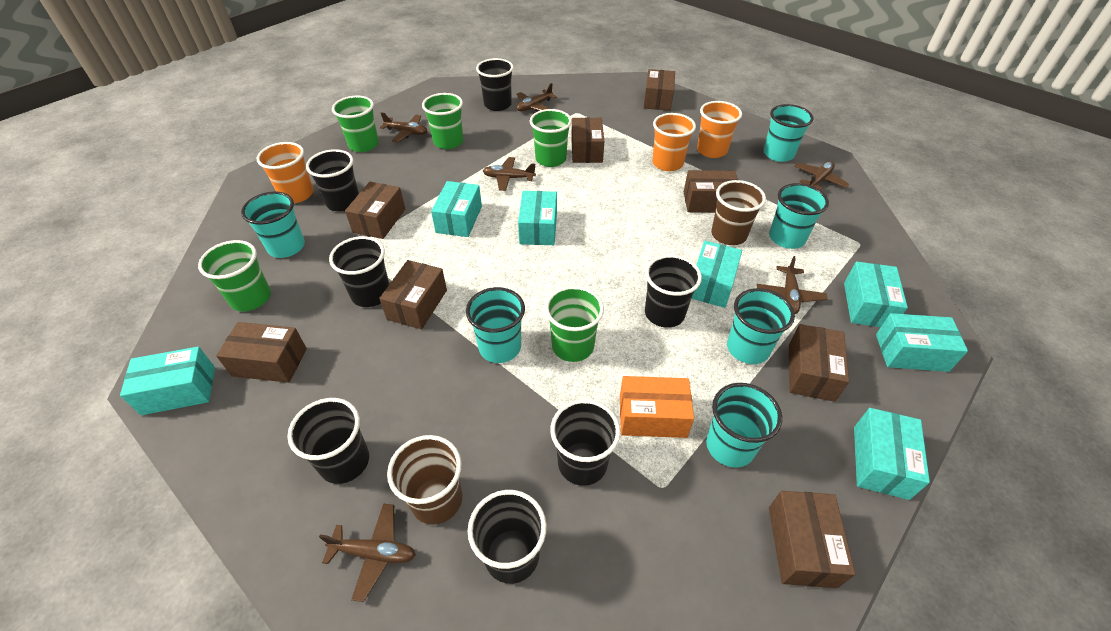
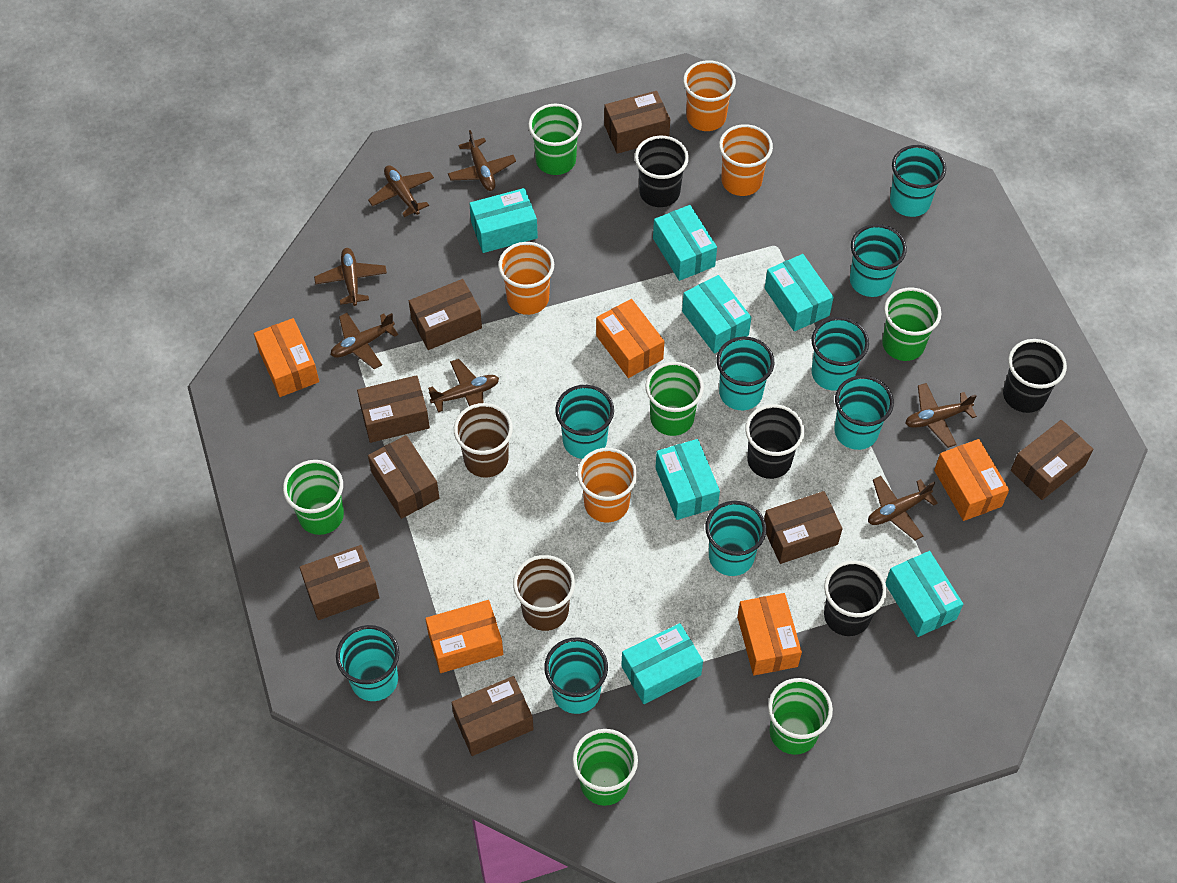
black cup: [287,398,369,484] [306,149,359,212] [329,236,389,307] [468,490,547,584] [476,58,514,111] [550,399,620,486] [645,255,702,328] = 7 -> [635,136,689,207] [745,404,805,479] [824,560,887,636] [1003,339,1067,413] = 4
brown plane: [319,504,416,602] [380,112,427,142] [483,157,536,191] [516,83,557,112] [757,256,827,314] [794,161,849,190] = 6 -> [314,248,387,306] [331,313,398,369] [368,165,434,217] [428,359,499,412] [448,130,516,191] [868,476,938,541] [905,383,977,448] = 7
green cup: [198,240,271,312] [332,96,379,152] [422,93,463,149] [530,109,572,167] [545,286,604,362] = 5 -> [283,460,344,535] [528,104,582,175] [572,729,638,806] [645,362,704,436] [768,678,833,755] [882,288,942,361] = 6
orange box: [620,376,694,438] = 1 -> [254,318,319,397] [425,600,503,673] [596,299,665,378] [737,593,802,675] [934,439,1009,521] = 5
orange cup: [257,142,313,203] [652,113,696,171] [697,101,742,158] = 3 -> [498,242,554,315] [577,448,637,522] [683,60,736,131] [719,124,773,196] = 4
turquoise cup: [241,192,305,258] [466,287,525,363] [706,383,782,468] [727,288,795,364] [763,104,813,162] [769,183,829,249] = 6 -> [336,625,399,701] [544,637,608,714] [555,385,614,459] [705,501,766,576] [717,337,774,410] [811,317,869,391] [835,375,894,450] [850,224,907,297] [890,145,946,217] = 9

